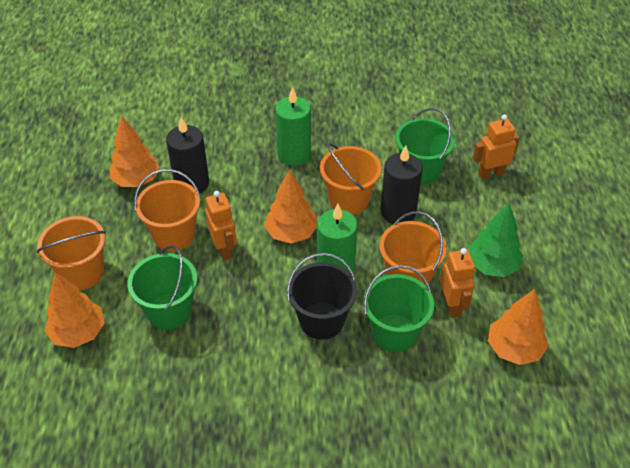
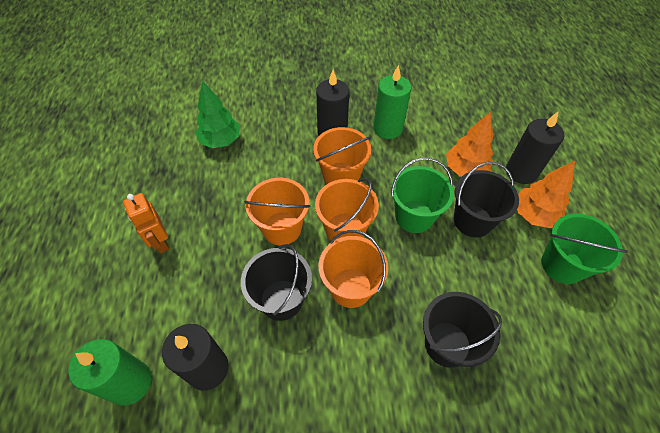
black bucket: [287,253,357,340] = 1 -> [241,244,312,321] [423,292,502,368] [454,162,519,237] = 3
black candle: [166,117,209,194] [381,146,423,224] = 2 -> [162,324,229,391] [316,70,349,136] [506,111,564,184] = 3
green bucket: [127,245,197,330] [363,265,434,352] [395,108,455,185] = 3 -> [391,158,454,233] [541,214,628,284] = 2
orange robot: [205,191,237,260] [440,248,475,318] [473,114,520,180] = 3 -> [123,193,169,253] = 1
orange tree: [45,272,105,348] [110,116,160,187] [264,170,317,244] [488,289,548,365] = 4 -> [446,112,493,177] [517,161,575,228] = 2

